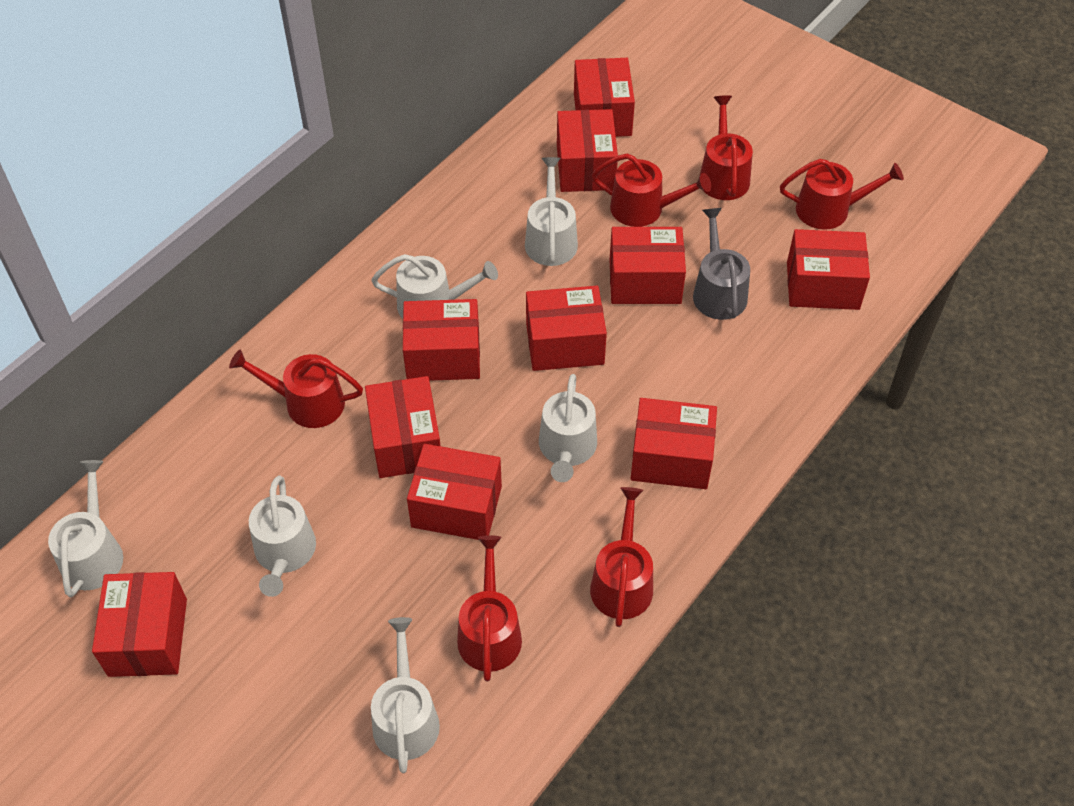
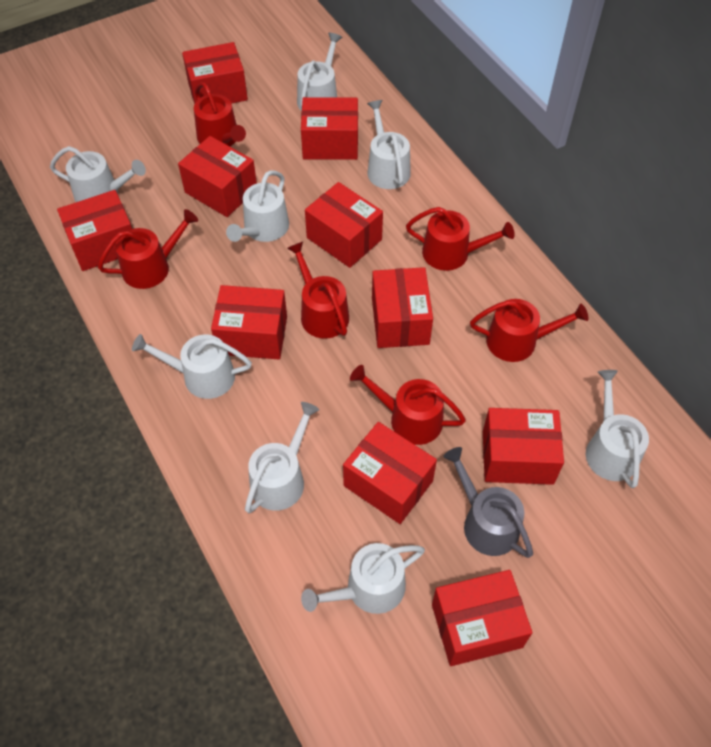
white watering can: [48,460,123,597] [249,475,316,597] [371,254,498,319] [371,617,440,773] [525,157,578,266] [539,374,597,482] = 6 -> [50,146,146,202] [132,334,252,399] [226,170,289,242] [245,402,319,513] [297,32,342,111] [301,543,425,614] [367,100,411,189] [586,370,649,488] = 8

